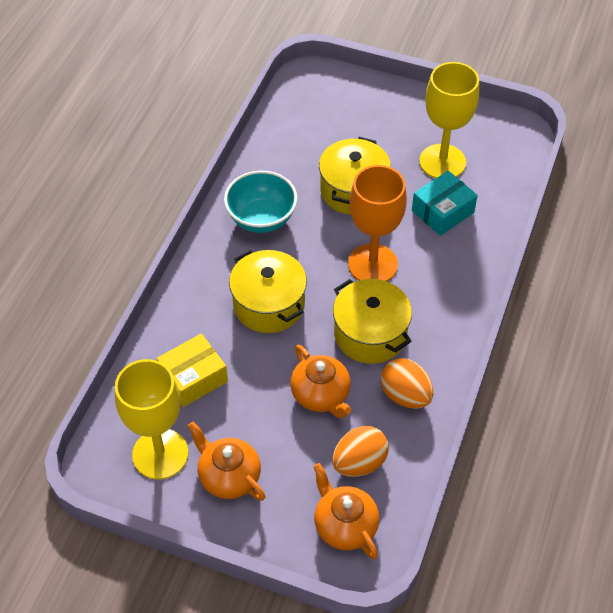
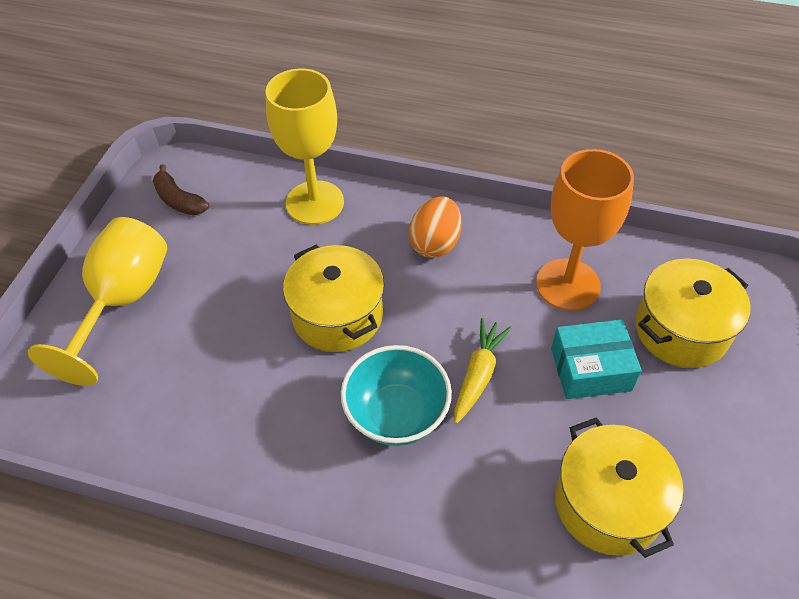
brown banana: none = 0 -> [153,164,209,215] = 1
orange egg: [332,426,389,477] [381,358,433,409] = 2 -> [409,196,462,258] = 1
orange teapot: [188,422,266,501] [290,345,351,418] [313,463,379,559] = 3 -> none = 0
yellow box: [156,334,228,407] = 1 -> none = 0
yellow carrot: none = 0 -> [454,318,511,424] = 1

